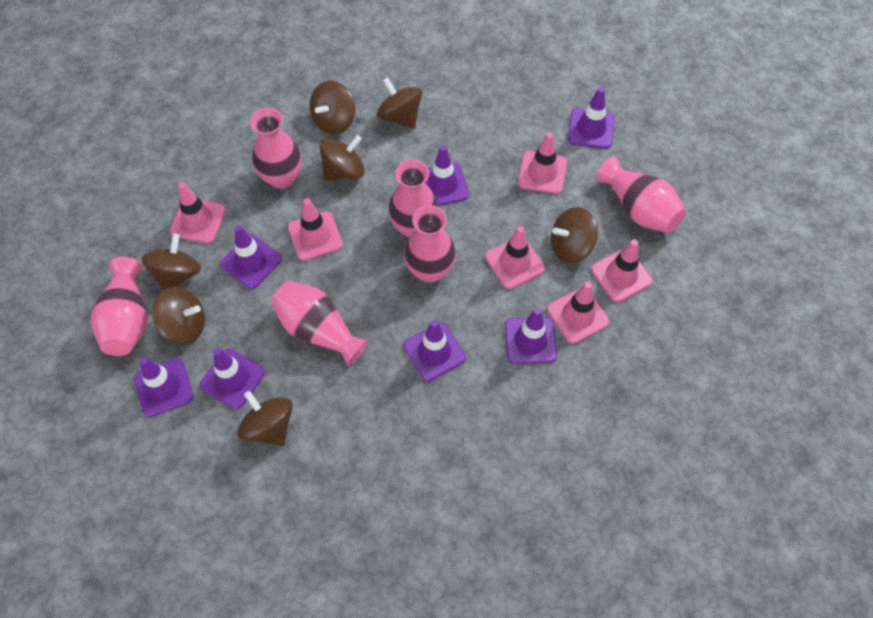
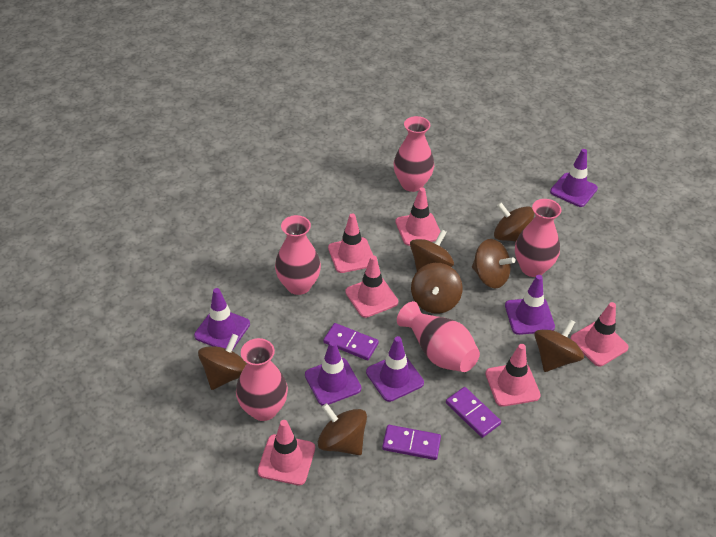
pink vase: [91,257,148,356] [250,108,302,189] [271,281,369,367] [388,160,439,238] [404,205,456,283] [596,156,686,233] = 6 -> [236,338,288,421] [275,215,321,295] [394,116,434,192] [397,301,480,372] [515,199,561,277] = 5
purple domino: none = 0 -> [323,323,379,360] [382,425,441,460] [446,387,501,438] = 3
purple traffic cone: [134,357,194,417] [200,348,265,409] [220,225,282,289] [403,320,466,381] [425,145,469,206] [505,308,557,364] [568,87,615,149] = 7 -> [194,288,250,349] [305,341,361,406] [366,336,424,402] [505,275,555,335] [550,149,598,207] = 5

